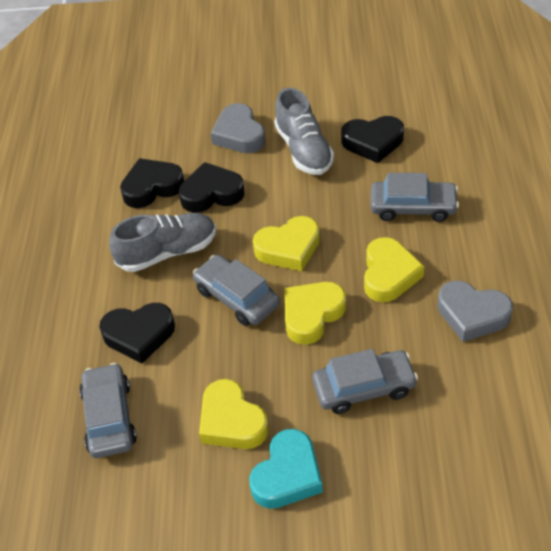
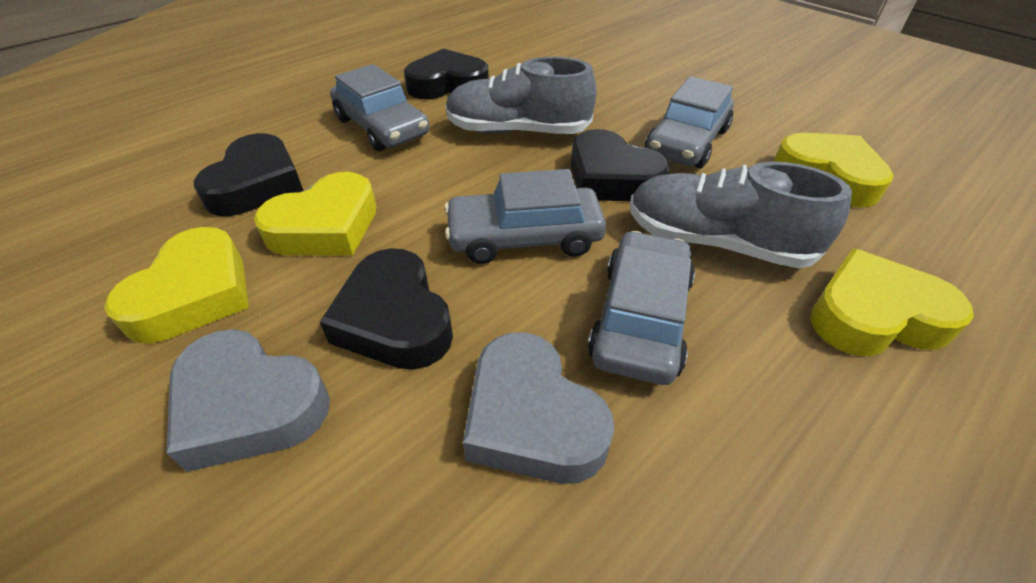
turquoise heart: [249,429,323,509] = 1 -> none = 0

